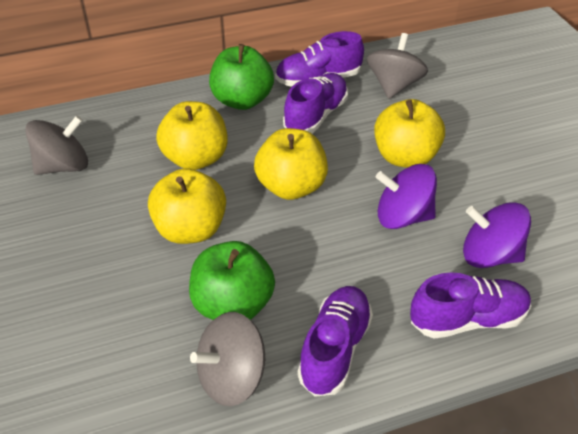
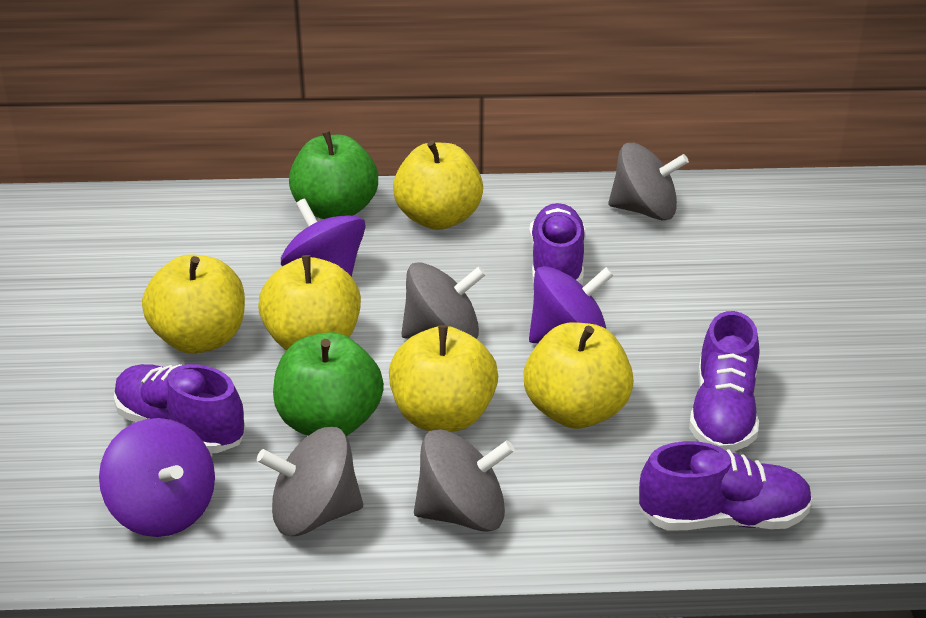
grey spinning top: [25,115,88,175] [190,312,266,406] [367,33,428,99] = 3 -> [257,427,363,536] [401,262,486,339] [414,429,515,532] [608,143,689,221] = 4
purple spinning top: [376,164,437,229] [463,202,531,268] = 2 -> [99,418,215,537] [281,199,366,277] [529,266,614,343] = 3
yellow apple: [148,168,226,244] [156,101,227,170] [254,128,328,200] [374,99,445,168] = 4 -> [142,254,245,354] [258,255,361,351] [389,325,498,432] [393,141,483,230] [524,322,634,429] = 5

